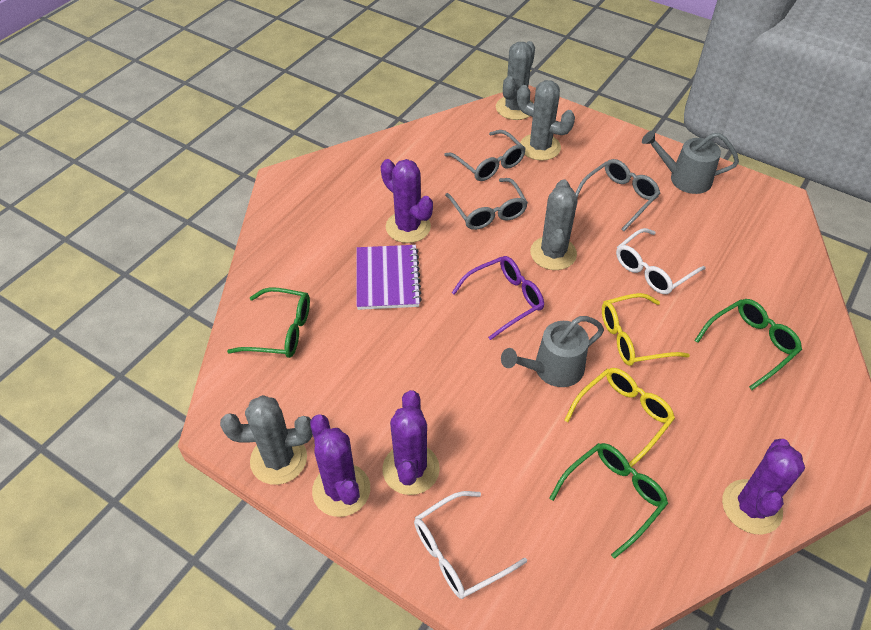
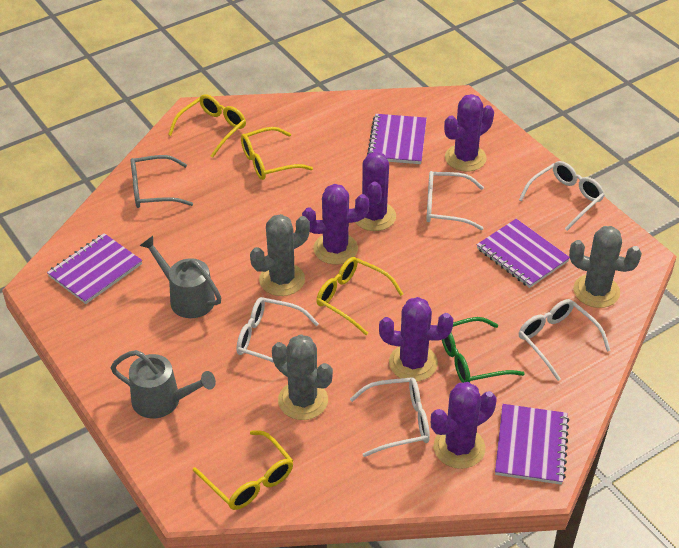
green glasses: [227,287,310,358] [550,443,668,559] [694,299,802,390] = 3 -> [442,317,525,383] = 1
grey cactus: [220,395,313,485] [496,41,535,120] [517,80,575,161] [530,179,578,270] = 4 -> [250,214,310,296] [272,334,333,420] [569,226,642,308] = 3
grey glasses: [444,130,526,181] [445,178,528,230] [575,159,660,231] = 3 -> [131,155,193,208] = 1
purple cactus: [310,414,370,517] [381,159,433,243] [382,390,440,495] [722,439,805,535] = 4 -> [302,184,369,265] [355,151,396,231] [379,297,453,382] [431,382,497,469] [444,94,494,171] = 5
purple glasses: [452,256,544,340] = 1 -> none = 0
purple notebook: [357,245,422,310] = 1 -> [47,233,142,304] [367,114,427,164] [477,219,570,288] [495,404,569,485] = 4
white glasses: [414,491,527,599] [616,228,706,294] = 2 -> [236,297,319,363] [350,378,430,457] [426,171,484,230] [519,161,604,231] [519,299,611,381] = 5
yellow glasses: [564,368,675,467] [602,293,690,366] = 2 -> [168,94,246,158] [193,430,293,510] [241,127,313,180] [316,257,403,335] = 4

